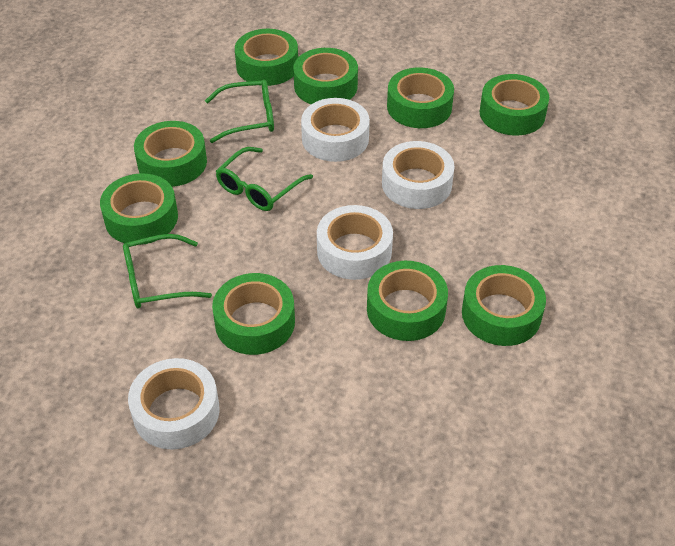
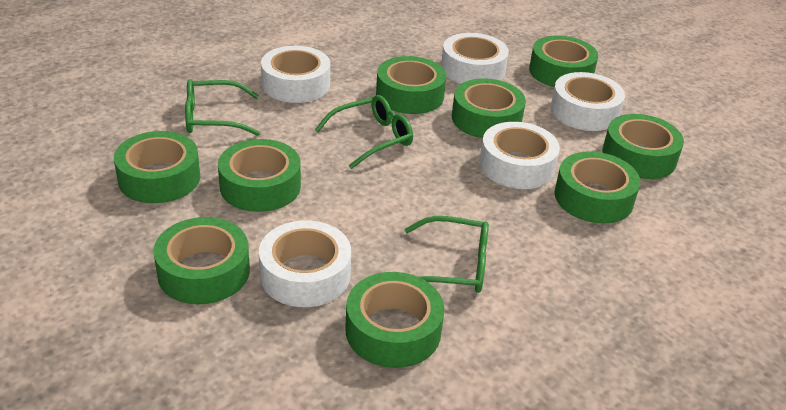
white tape: [128,358,220,450] [301,98,370,162] [317,205,393,280] [382,141,454,209] = 4 -> [259,220,351,307] [261,46,330,103] [441,33,509,84] [479,122,560,189] [550,72,625,131] = 5

